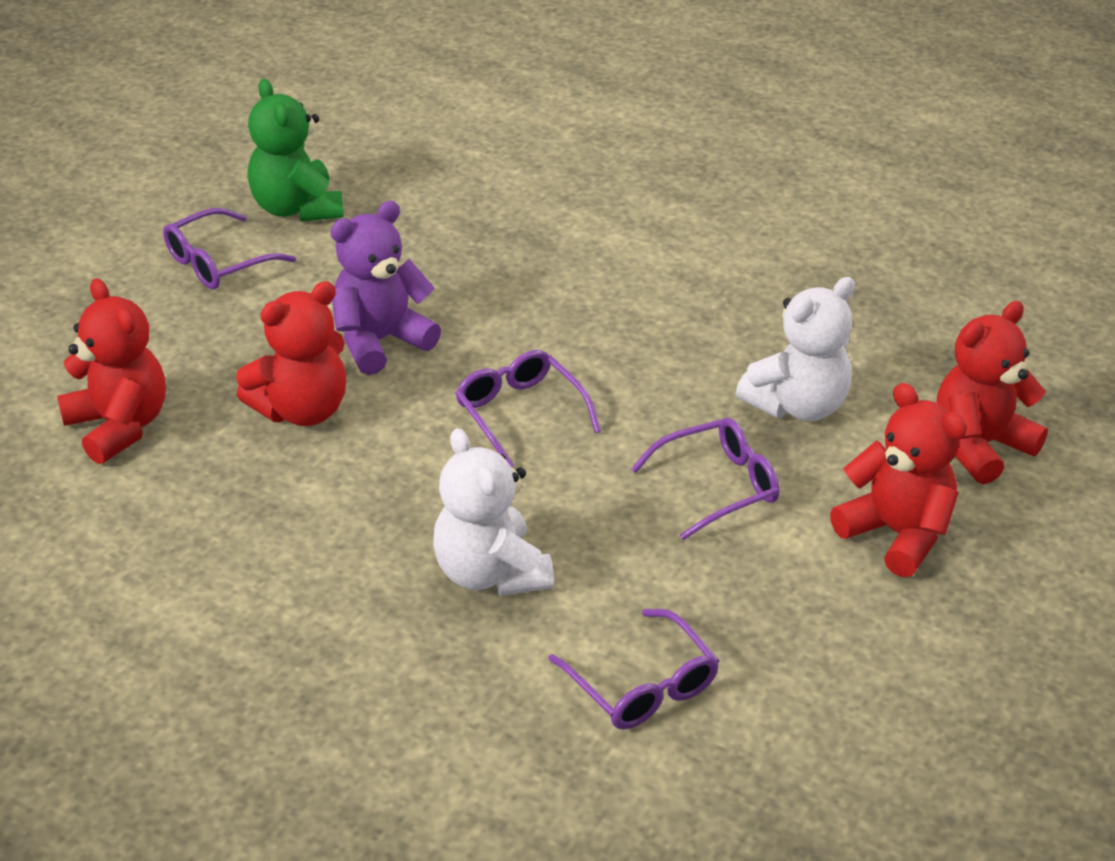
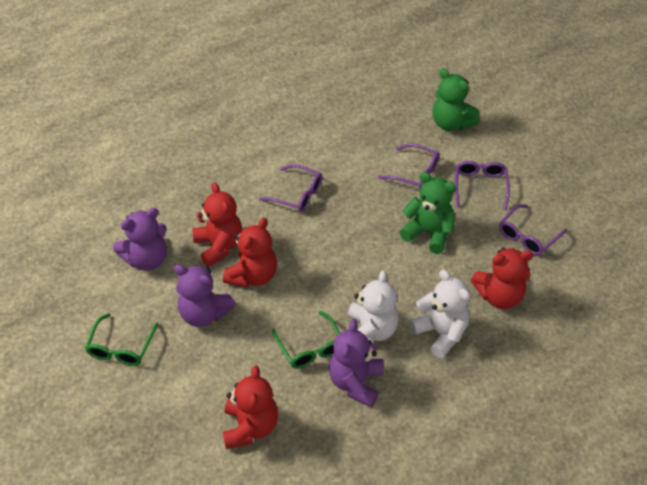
green glasses: none = 0 -> [85,313,159,366] [272,311,340,369] = 2
green teddy bear: [248,79,344,222] = 1 -> [400,172,457,254] [432,69,480,131] = 2
purple teddy bear: [331,201,441,375] = 1 -> [113,208,167,271] [174,265,236,327] [329,319,384,407] = 3

